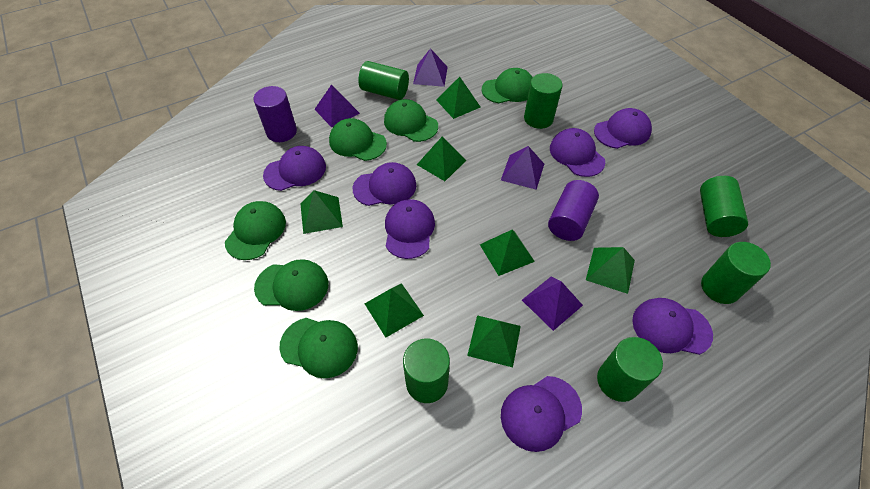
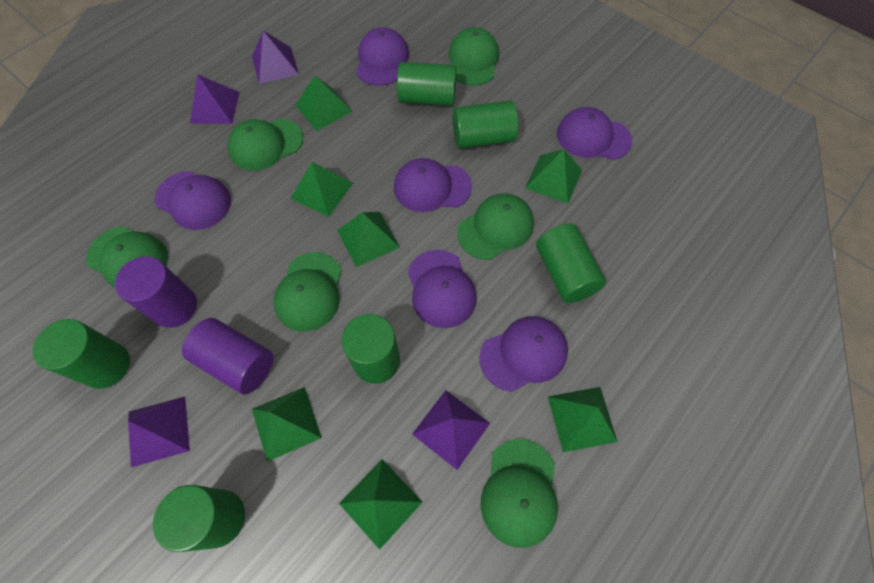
purple cap: [263,146,326,191] [353,162,416,206] [385,199,435,259] [501,376,582,452] [550,128,605,177] [594,108,652,149] [632,298,713,355] = 7 -> [155,171,231,230] [356,27,409,86] [394,158,472,212] [408,250,477,328] [479,316,568,392] [557,107,632,160] = 6

